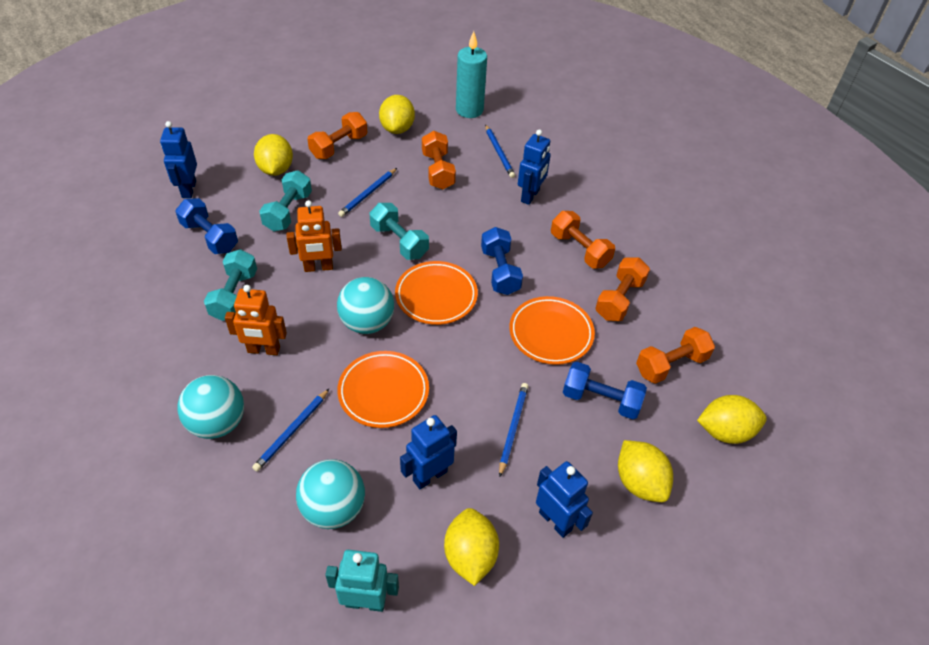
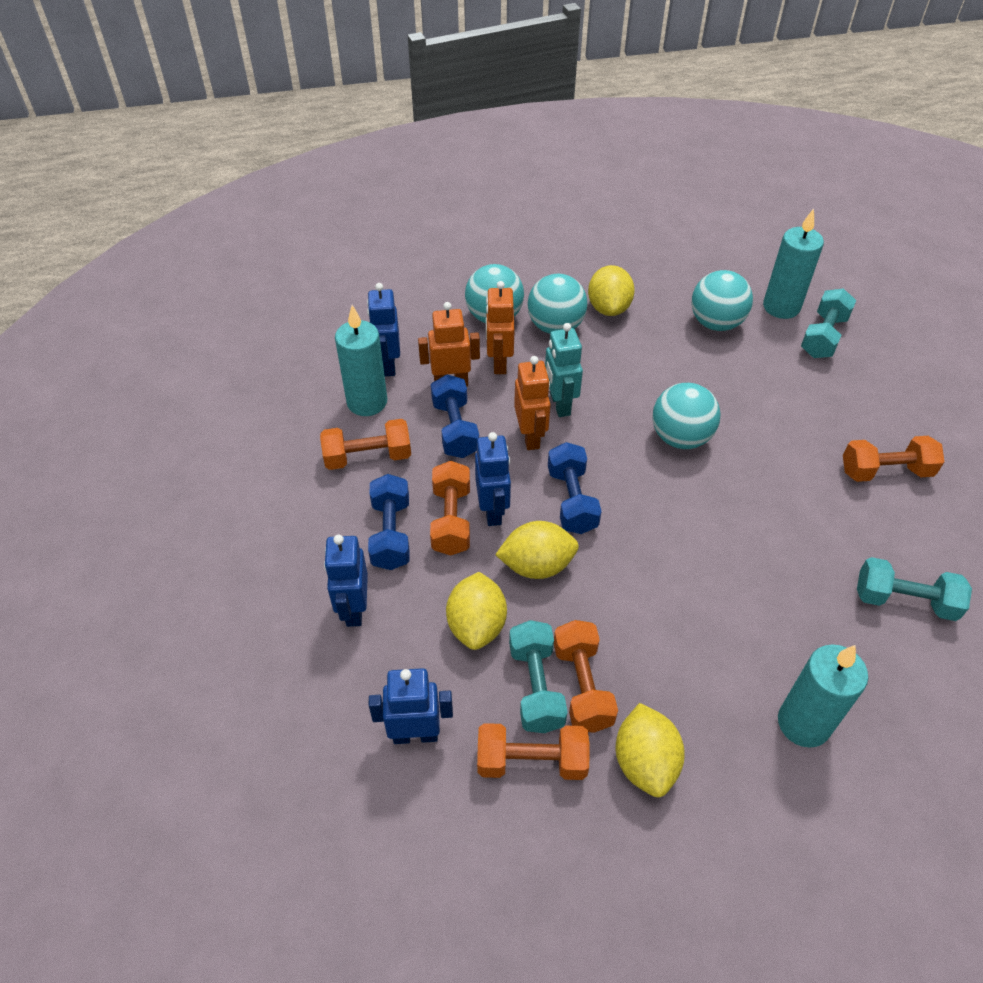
blue pencil: [252,388,330,471] [338,168,397,217] [485,124,515,178] [499,383,529,477] = 4 -> none = 0
orange plate: [337,351,429,428] [395,261,478,325] [509,296,595,365] = 3 -> none = 0
orange robot: [225,285,287,355] [287,200,342,272] = 2 -> [418,302,480,387] [486,281,515,374] [514,356,551,450] = 3
turquoise ball: [177,375,244,439] [296,459,365,529] [337,277,394,334] = 3 -> [465,264,524,323] [527,274,587,334] [652,383,720,449] [691,270,753,331] = 4
turquoise candle: [456,31,487,118] = 1 -> [335,305,387,416] [763,208,824,319] [778,644,868,748] = 3
yellow lemon: [254,134,293,176] [379,95,415,134] [444,508,499,586] [618,440,673,502] [697,395,767,444] = 5 -> [446,572,507,650] [495,521,579,579] [588,265,635,316] [615,703,685,797] = 4

